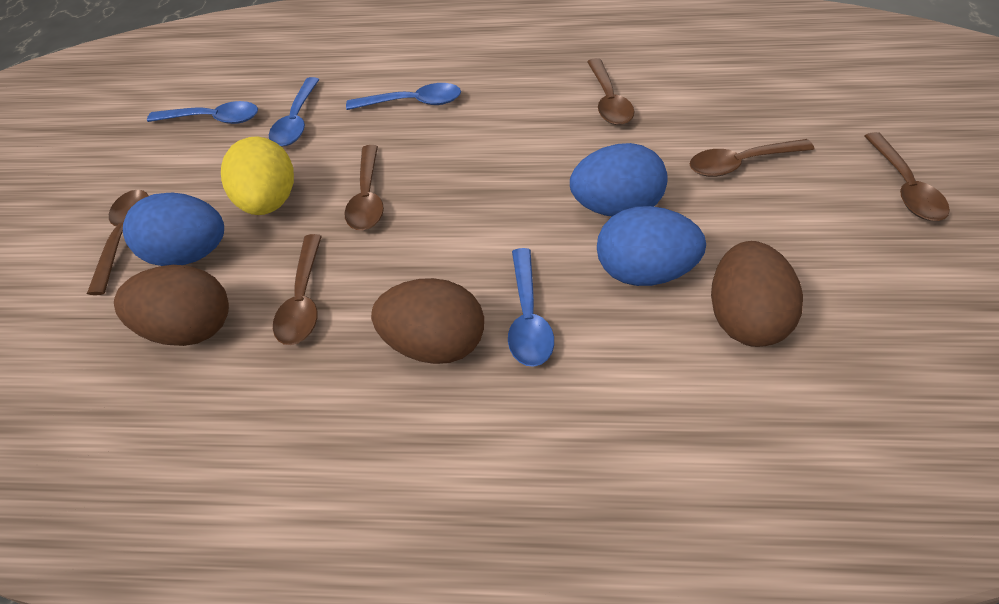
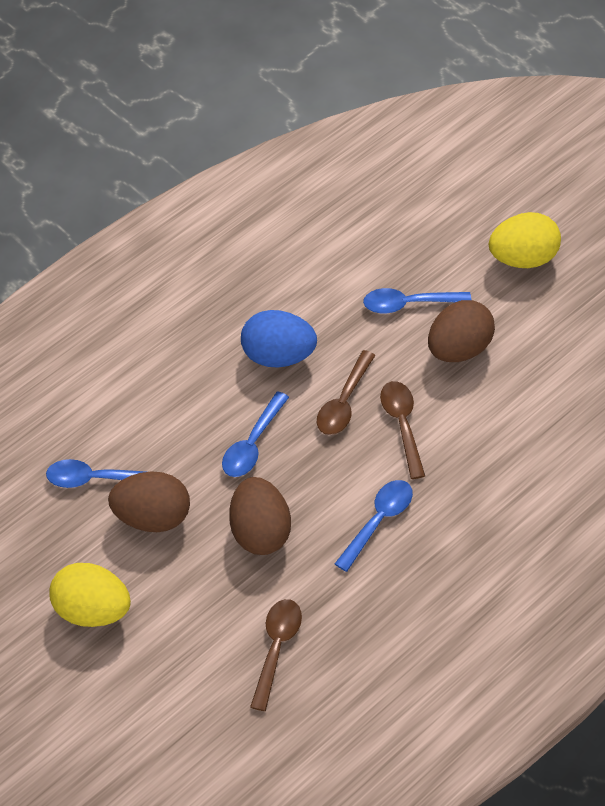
blue egg: [123,193,224,266] [570,143,668,216] [597,206,706,286] = 3 -> [241,310,317,368] = 1
brown spoon: [87,190,148,295] [273,234,322,345] [344,145,384,230] [587,58,634,125] [690,139,814,177] [865,132,950,221] = 6 -> [250,599,302,711] [317,350,375,435] [380,381,425,479] = 3
yellow egg: [221,136,294,215] = 1 -> [49,563,131,627] [489,212,561,268] = 2

